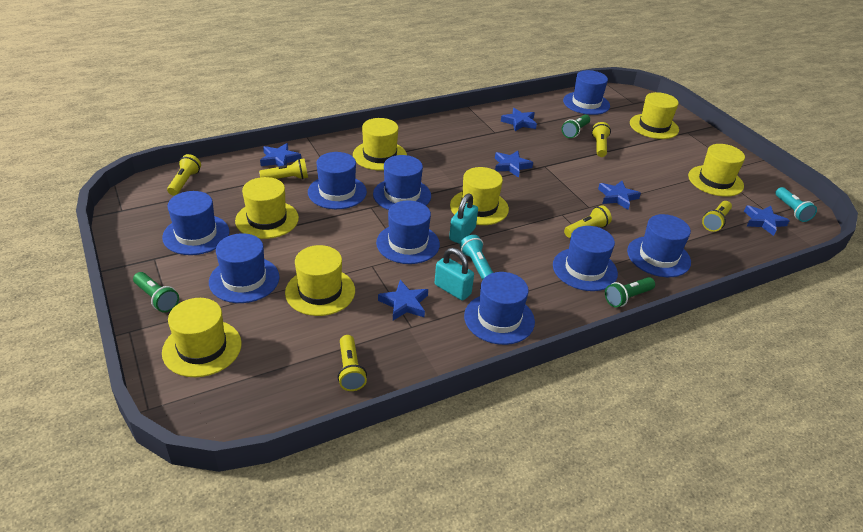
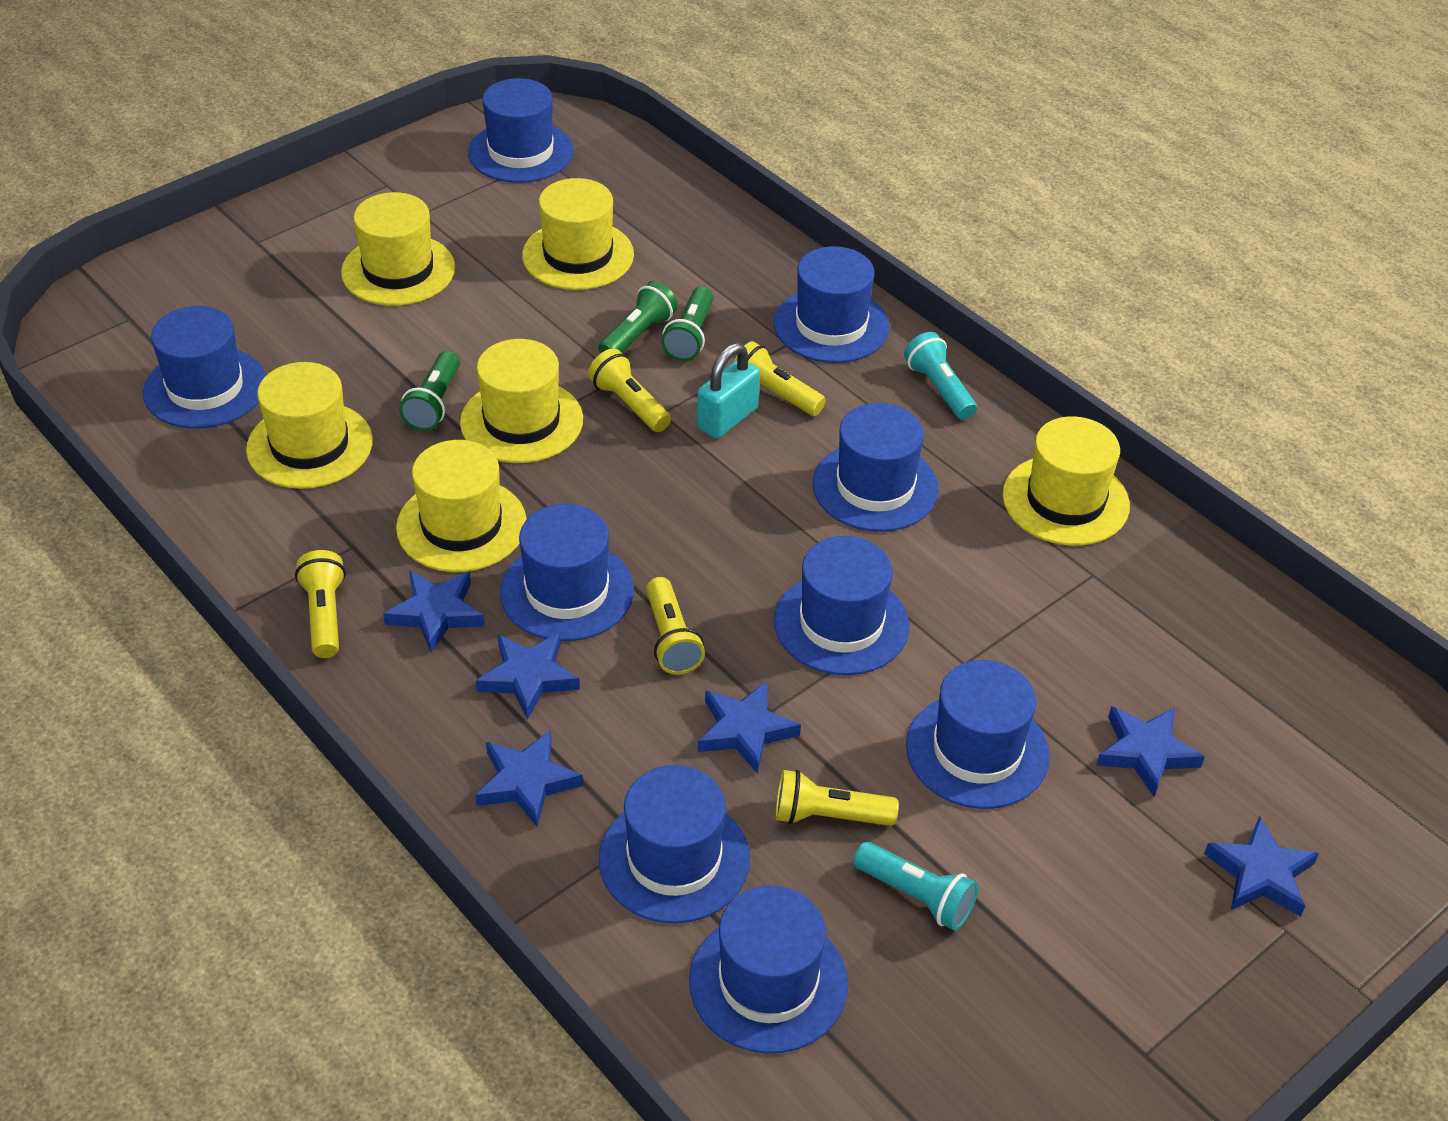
turquoise padlock: [435,248,474,301] [449,193,478,244] = 2 -> [697,343,760,439] = 1
yellow flashlight: [167,154,201,196] [259,158,308,179] [337,335,367,391] [564,205,612,238] [592,122,611,157] [702,201,732,232] = 6 -> [295,550,346,658] [588,348,671,432] [646,577,705,674] [734,341,826,416] [776,770,899,826] = 5
yellow hat: [162,298,242,377] [235,177,299,239] [285,245,355,316] [353,118,407,171] [450,167,509,225] [630,92,679,139] [688,144,745,197] = 7 -> [246,362,373,489] [341,192,455,306] [396,440,527,572] [460,339,583,463] [522,178,634,290] [1003,416,1130,546] = 6

